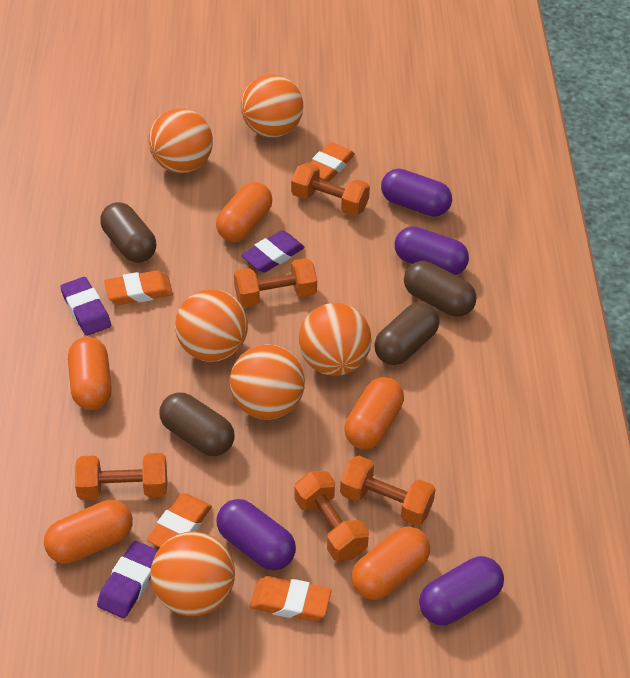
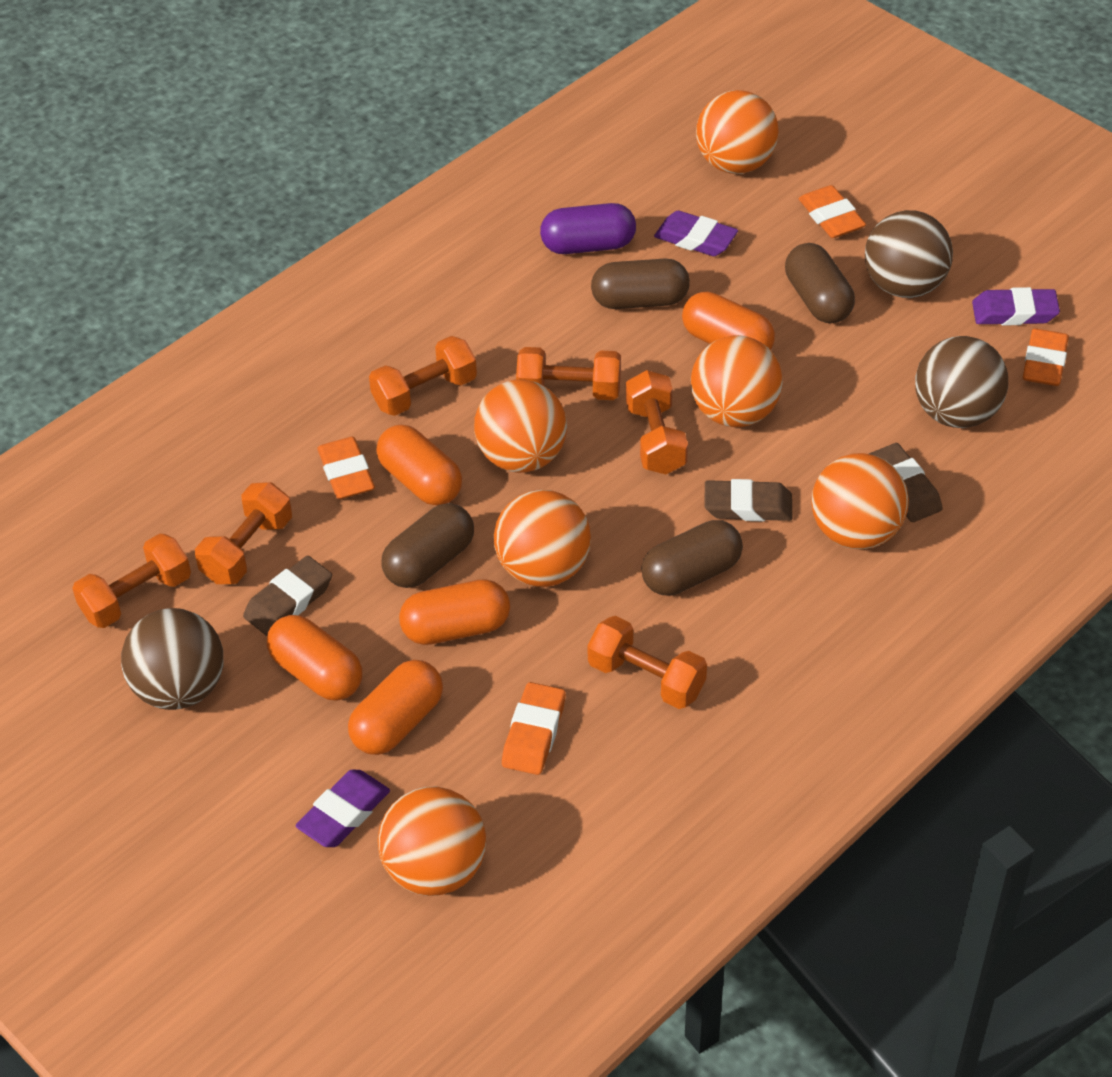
brown ball: none = 0 -> [121,608,224,710] [865,210,953,298] [915,336,1008,428] = 3
brown eraser: none = 0 -> [243,556,332,636] [704,479,792,522] [869,443,943,522] = 3
orange dumbbell: [75,453,167,500] [234,258,317,307] [291,163,370,216] [295,471,369,561] [340,456,436,526] = 5 -> [72,534,191,628] [195,482,292,584] [369,336,477,416] [516,347,621,400] [587,616,707,709] [626,370,688,474] = 6
purple capsule: [217,499,296,570] [381,169,452,217] [395,226,469,275] [419,556,504,625] = 4 -> [540,203,636,254] = 1

